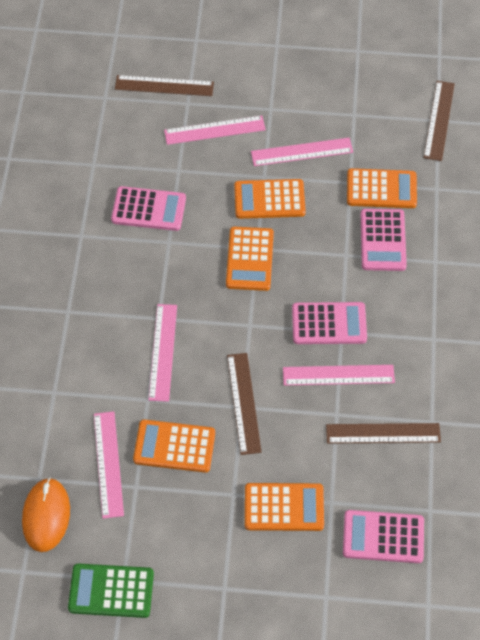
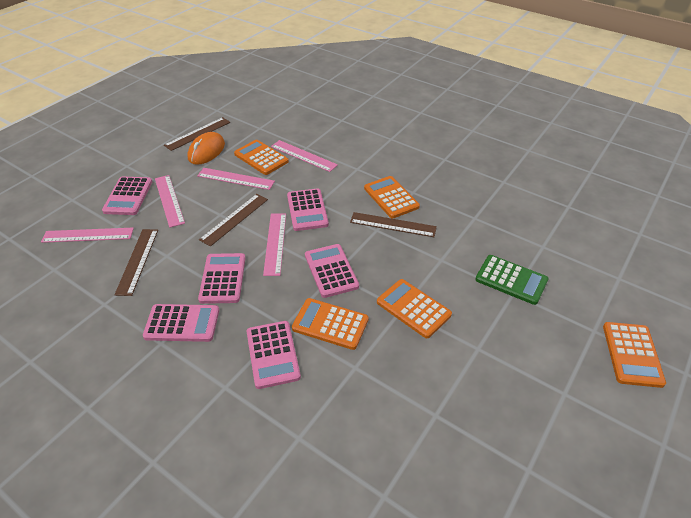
pink calculator: [111,186,186,231] [292,302,367,344] [343,510,424,563] [361,209,407,271] = 4 -> [102,176,152,215] [143,304,219,342] [198,253,246,304] [247,321,301,389] [287,188,329,231] [305,244,359,298] = 6

